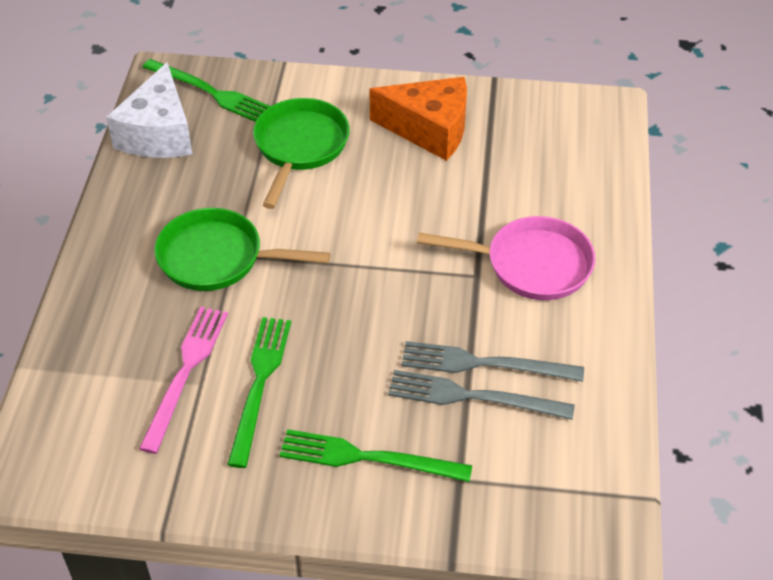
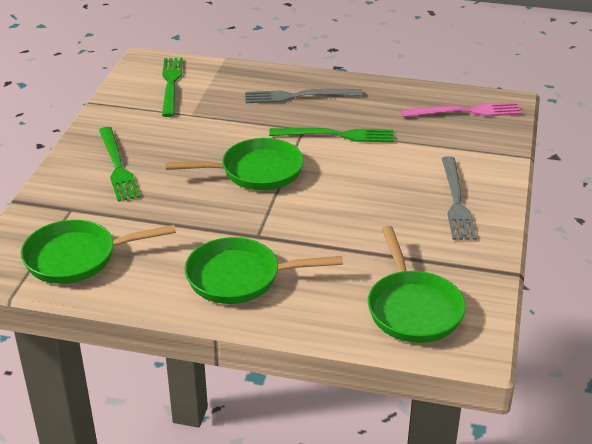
green pan: [154,208,331,291] [253,98,350,209] = 2 -> [21,220,176,284] [165,138,304,190] [184,237,343,304] [368,226,466,343] = 4
orange cheese: [369,77,467,161] = 1 -> none = 0
pink pan: [417,216,595,300] = 1 -> none = 0
white cheese: [106,62,193,158] = 1 -> none = 0

